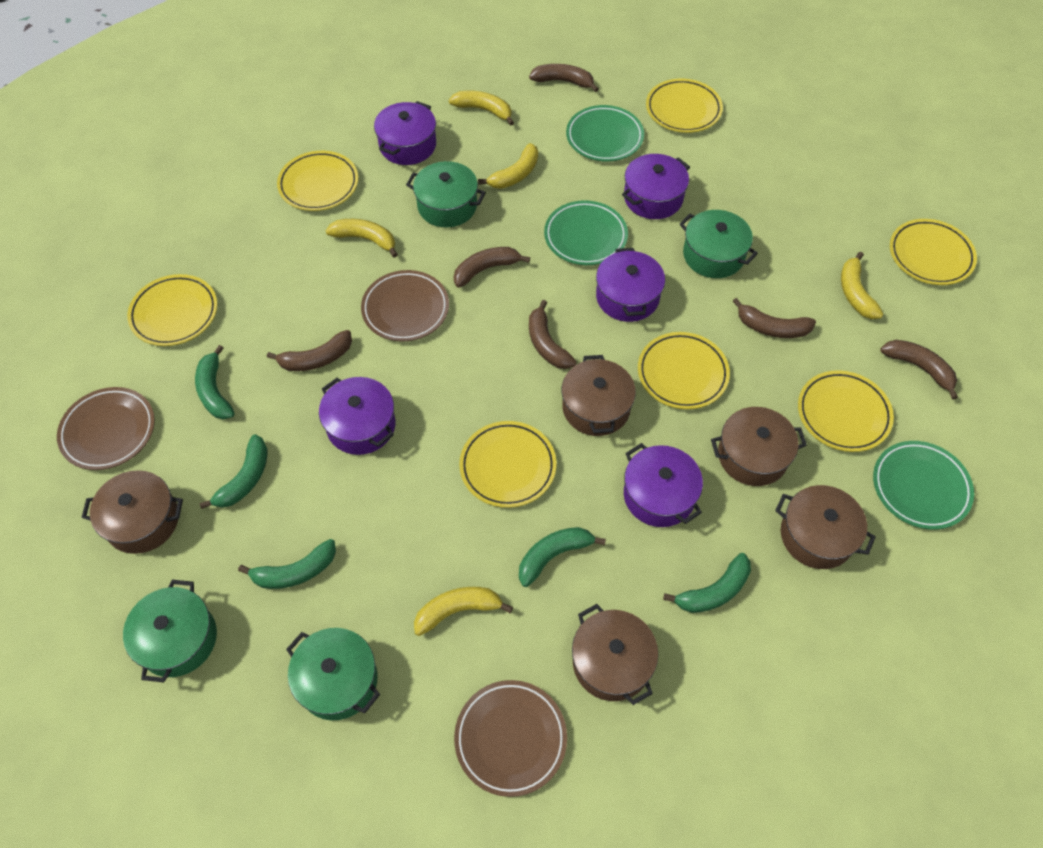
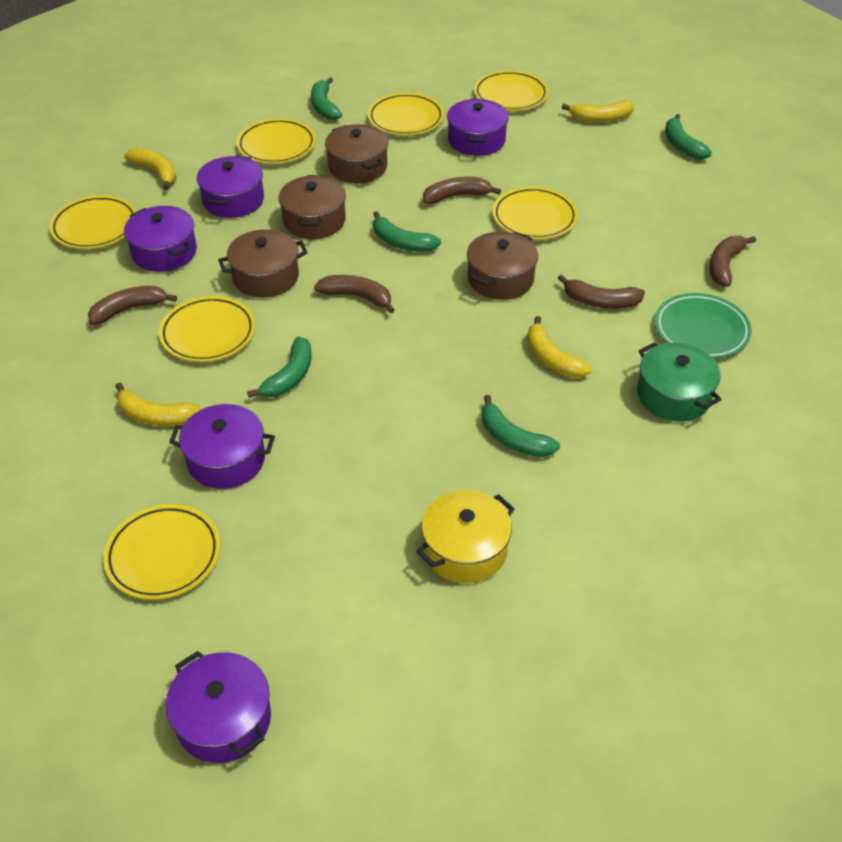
brown banana: [267,330,352,371] [454,247,530,288] [529,64,599,92] [529,300,577,369] [733,298,816,338] [880,340,958,400] = 6 -> [88,286,177,325] [314,275,395,313] [423,177,501,204] [558,274,645,309] [709,236,756,287] = 5
brown plate: [57,387,155,470] [361,270,449,341] [454,680,567,797] = 3 -> none = 0
brown pot: [82,470,183,554] [562,355,636,436] [572,604,658,705] [711,407,807,486] [775,485,876,569] = 5 -> [218,229,308,298] [279,175,346,239] [325,124,388,183] [467,231,538,300] = 4
green plate: [544,200,628,265] [566,105,644,161] [873,441,974,530] = 3 -> [655,293,752,359] = 1
green pot: [123,580,217,683] [286,628,380,720] [406,161,486,227] [680,210,758,278] = 4 -> [637,342,721,422] = 1
yellow banana: [326,219,398,258] [414,587,513,636] [449,91,514,126] [478,143,538,189] [841,251,883,319] = 5 -> [115,383,202,426] [124,148,176,190] [527,316,592,378] [562,100,634,123] = 4
yellow pot: none = 0 -> [416,490,515,583] = 1

